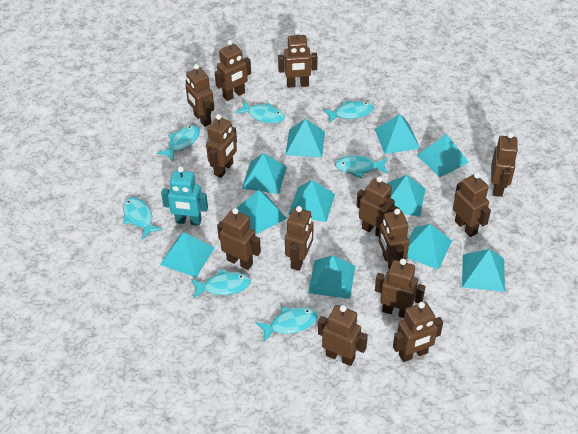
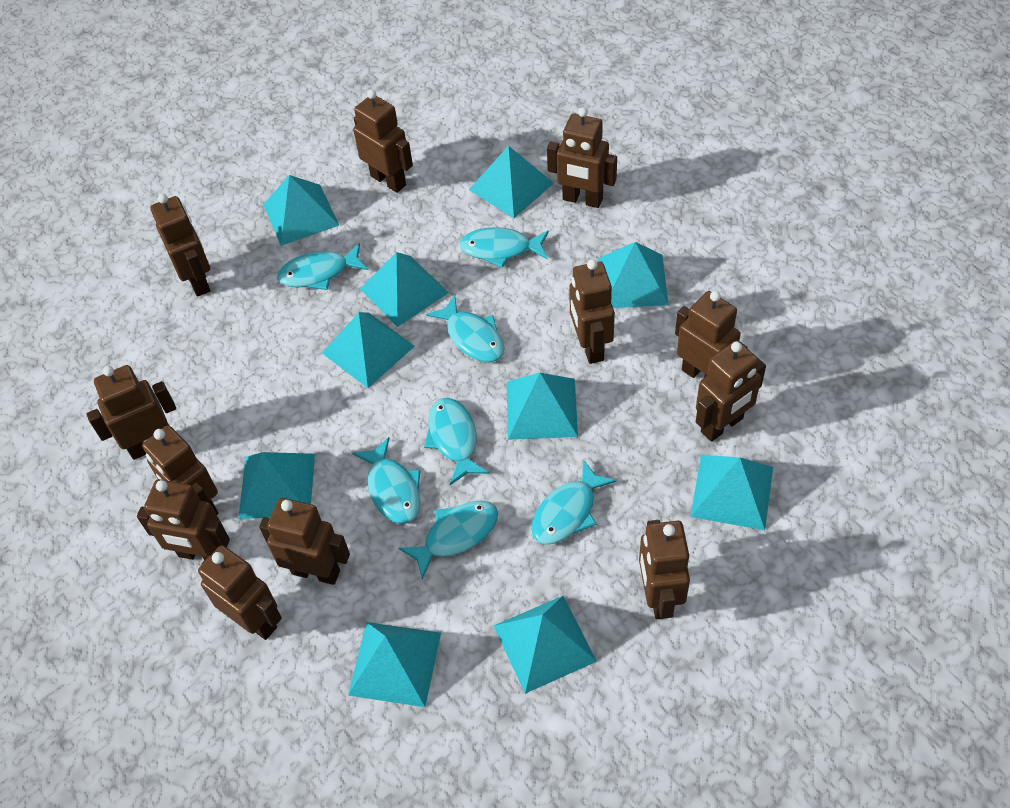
brown robot: [185,64,215,127] [206,114,237,178] [215,40,251,101] [217,208,261,270] [278,29,317,88] [285,206,313,271] [318,305,368,366] [357,176,400,237] [375,259,425,318] [379,209,409,270] [393,302,443,362] [453,173,491,237] [491,132,518,197] = 13 -> [87,365,176,460] [137,479,230,560] [142,425,219,515] [150,194,211,297] [198,545,282,640] [259,498,350,585] [353,90,413,193] [547,107,617,208] [569,259,615,364] [639,520,690,619] [675,291,747,378] [696,340,766,442] = 12
turquoise pyramid: [160,232,215,277] [237,190,287,235] [242,153,287,194] [285,119,325,158] [288,180,335,222] [308,255,355,299] [375,114,420,154] [387,175,425,217] [407,224,452,270] [417,134,469,177] [462,249,505,292] = 11 -> [238,452,315,519] [263,175,339,246] [322,312,415,388] [348,622,441,707] [360,252,449,327] [469,146,554,218] [494,596,597,694] [507,373,578,440] [599,242,669,308] [691,455,773,530] = 10
turquoise robot: [161,167,208,226] = 1 -> none = 0

